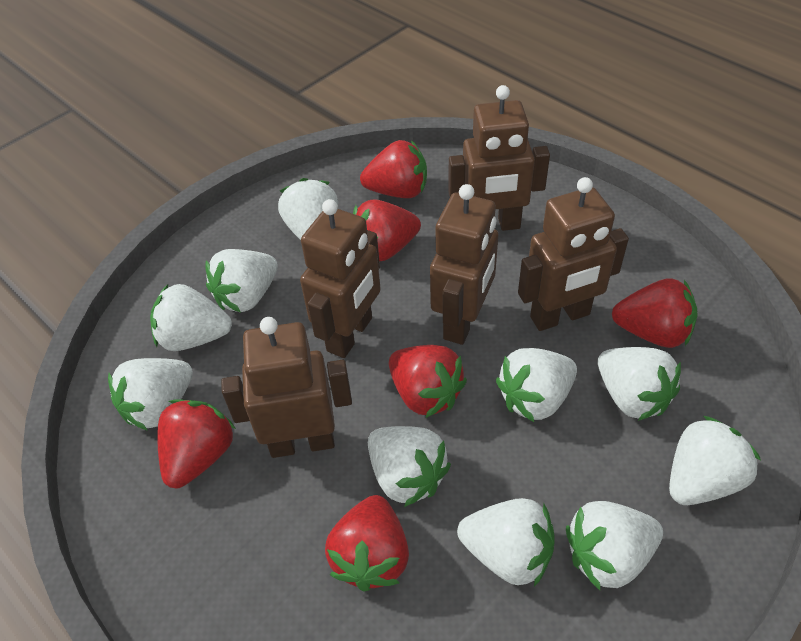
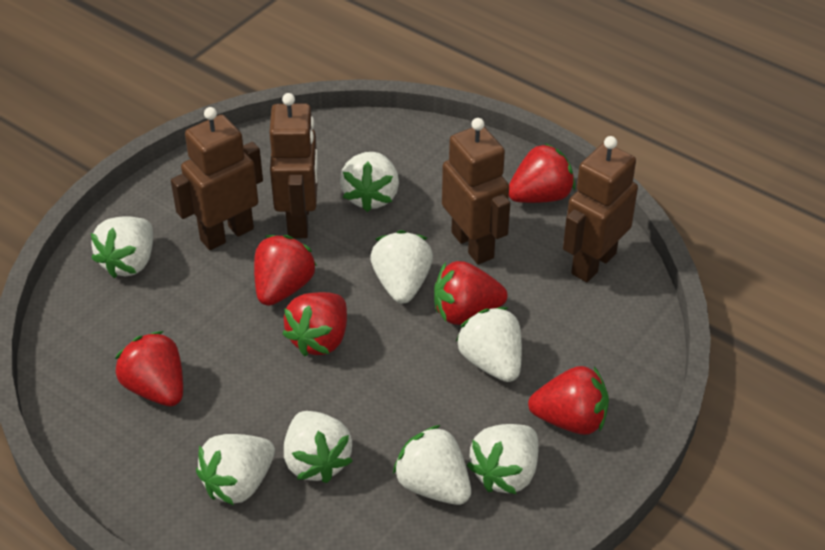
brown robot: [221,317,352,458] [300,199,381,358] [430,184,498,345] [448,85,550,231] [518,177,629,331] = 5 -> [171,107,263,250] [269,93,318,238] [442,118,510,264] [563,136,638,282] = 4
white strawberry: [108,358,193,431] [150,284,232,351] [206,249,278,312] [278,178,338,240] [368,426,451,507] [457,498,554,587] [496,348,577,422] [566,501,663,590] [598,347,681,421] [669,416,761,505] = 10 -> [91,216,153,278] [196,434,275,505] [284,411,353,483] [340,152,399,212] [370,230,433,303] [393,425,471,505] [456,307,522,382] [467,424,539,494] = 8

